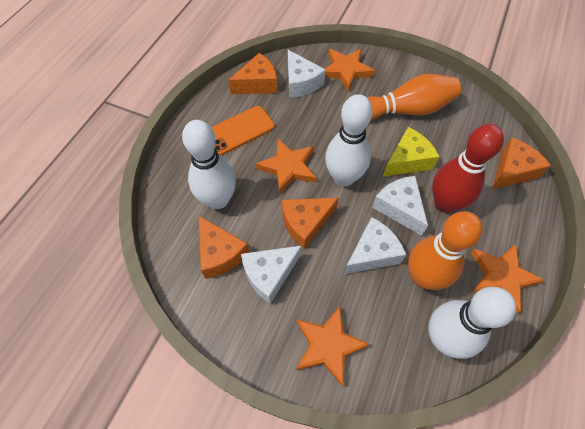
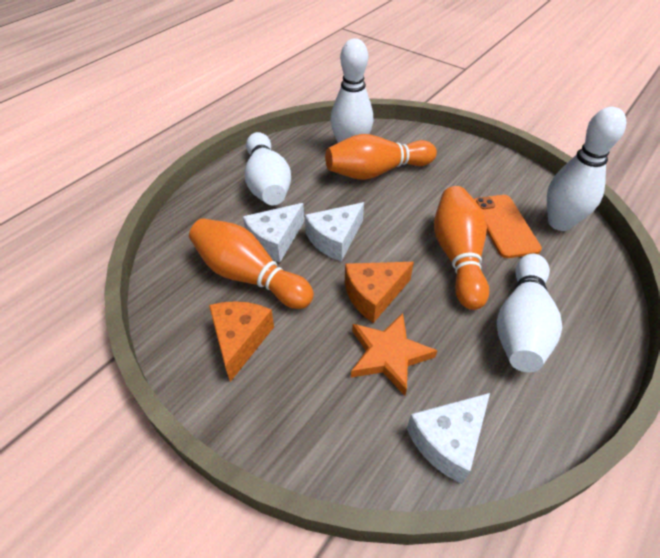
orange bowling pin: [367,74,461,120] [408,211,483,290] = 2 -> [189,218,314,309] [325,134,437,180] [434,186,489,310] = 3
orange cheese: [199,216,249,279] [228,53,278,94] [281,198,339,249] [492,138,551,190] = 4 -> [209,301,274,382] [345,262,414,323] = 2
orange star: [256,139,316,193] [296,306,370,387] [325,49,375,92] [471,244,545,314] = 4 -> [351,313,438,396] = 1
red bowling pin: [432,124,504,213] = 1 -> none = 0
white bowling pin: [182,120,236,209] [325,94,373,187] [428,287,516,359] = 3 -> [245,132,291,205] [331,39,373,143] [497,254,562,372] [547,107,626,231] = 4
white cheese: [241,245,302,304] [288,50,326,98] [344,217,406,274] [372,176,428,236] = 4 -> [243,203,304,263] [305,202,364,262] [407,393,490,484] = 3
yellow cheese: [383,127,439,177] = 1 -> none = 0

